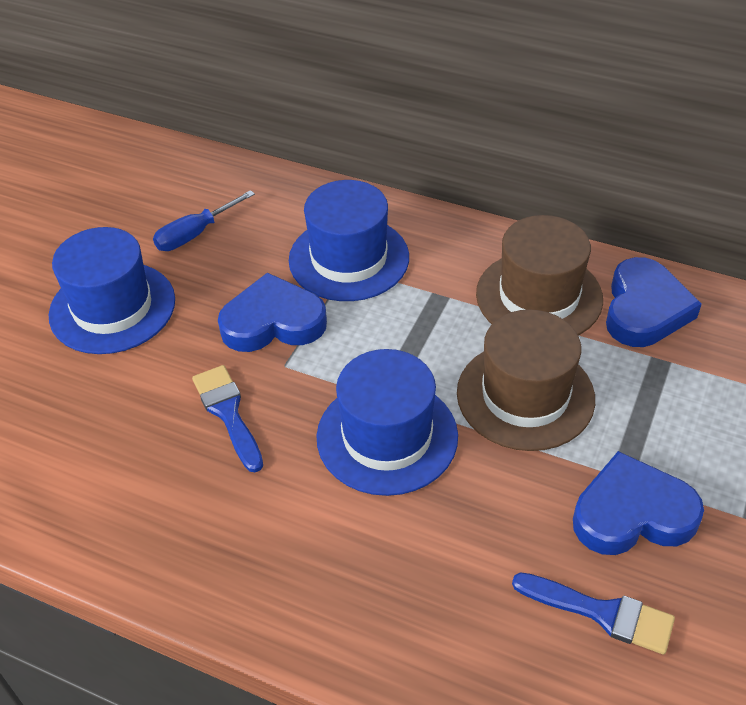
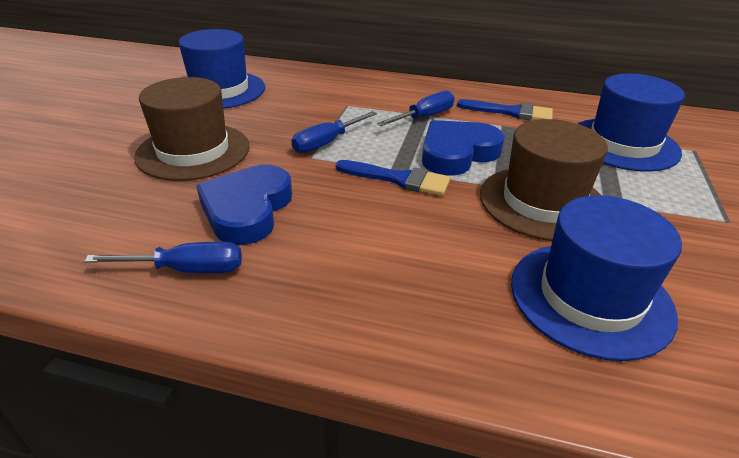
blue heart: [218,273,327,352] [573,451,704,555] [606,257,702,347] = 3 -> [196,165,292,245] [422,120,505,176] = 2
blue screwdriver: [153,190,255,251] = 1 -> [84,242,242,273] [291,111,377,153] [377,91,455,126] = 3

